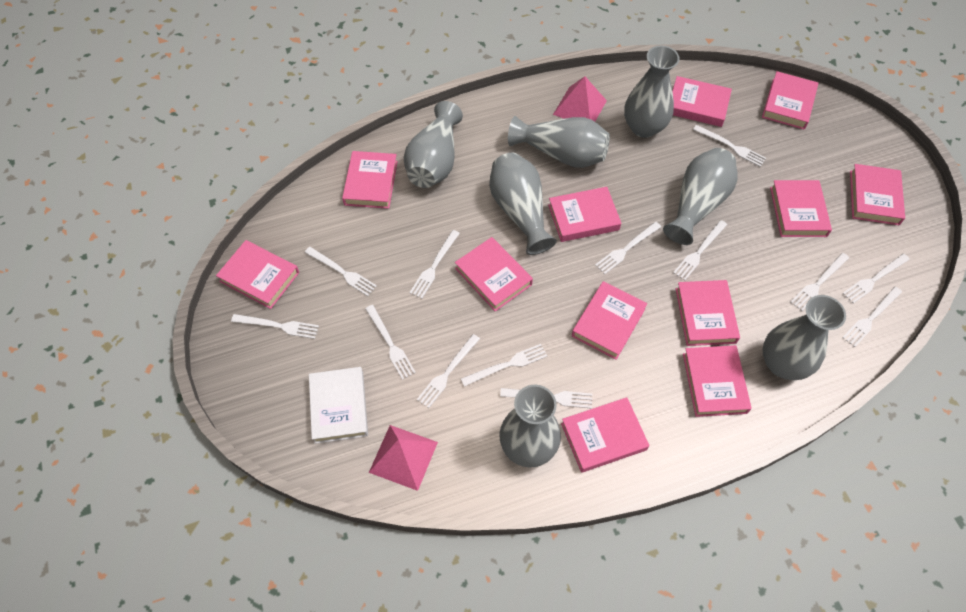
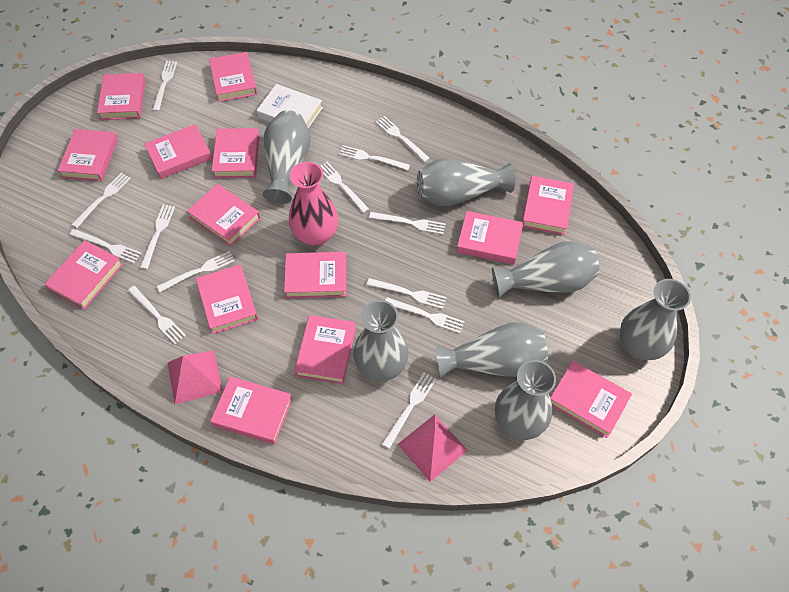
pink book: [216,240,299,309] [342,151,398,209] [455,237,533,312] [548,187,621,242] [561,397,649,473] [572,281,647,360] [672,76,732,127] [676,280,740,346] [683,345,752,417] [762,71,818,129] [770,180,832,237] [850,164,905,225] = 12 -> [44,240,123,310] [58,129,118,181] [97,73,146,120] [144,124,212,179] [187,184,261,247] [196,265,258,334] [209,52,257,102] [210,376,293,444] [212,128,260,178] [284,252,346,298] [294,315,356,384] [457,211,523,264] [522,176,574,235] [550,361,632,438] = 14
pink vase: none = 0 -> [289,162,338,246] = 1

